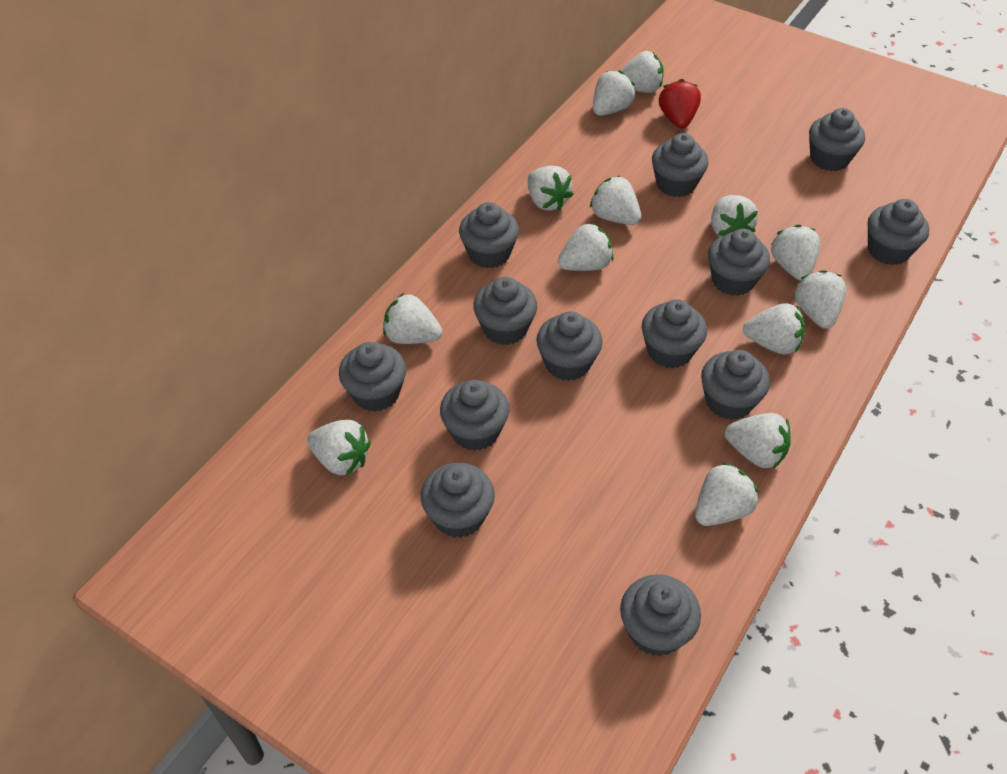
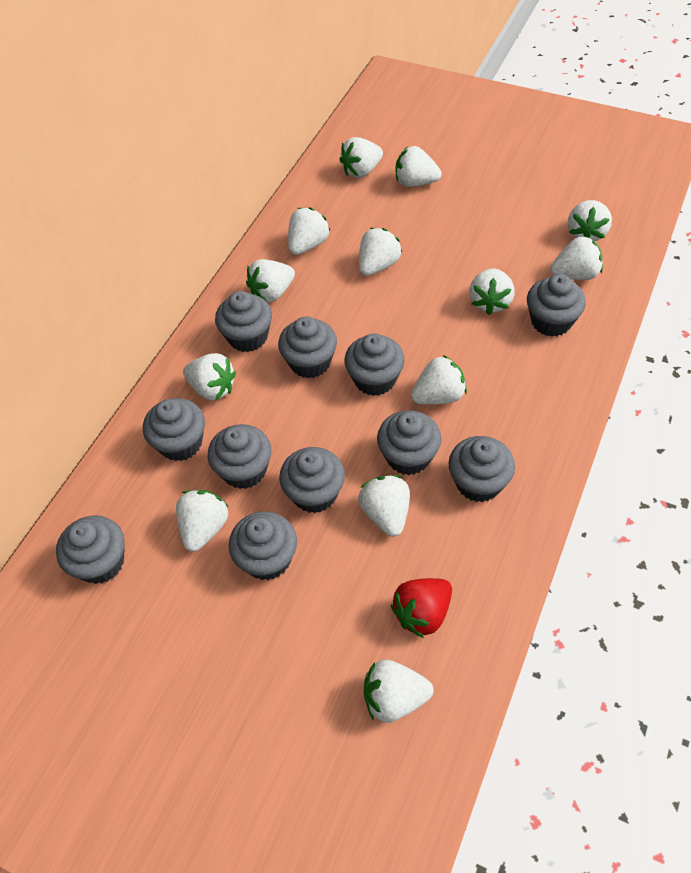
grey cupcake: [339,342,406,412] [421,463,495,538] [440,380,509,451] [459,202,519,268] [473,277,537,345] [536,311,603,381] [620,575,701,656] [642,299,707,369] [652,133,708,197] [701,350,770,420] [708,229,770,296] [809,108,865,171] [867,199,929,265] = 13 -> [56,515,125,584] [143,398,205,461] [208,424,271,489] [215,291,272,352] [229,511,297,580] [278,317,337,378] [279,447,345,513] [344,333,405,396] [377,410,441,475] [449,436,515,502] [527,274,586,337] = 11

